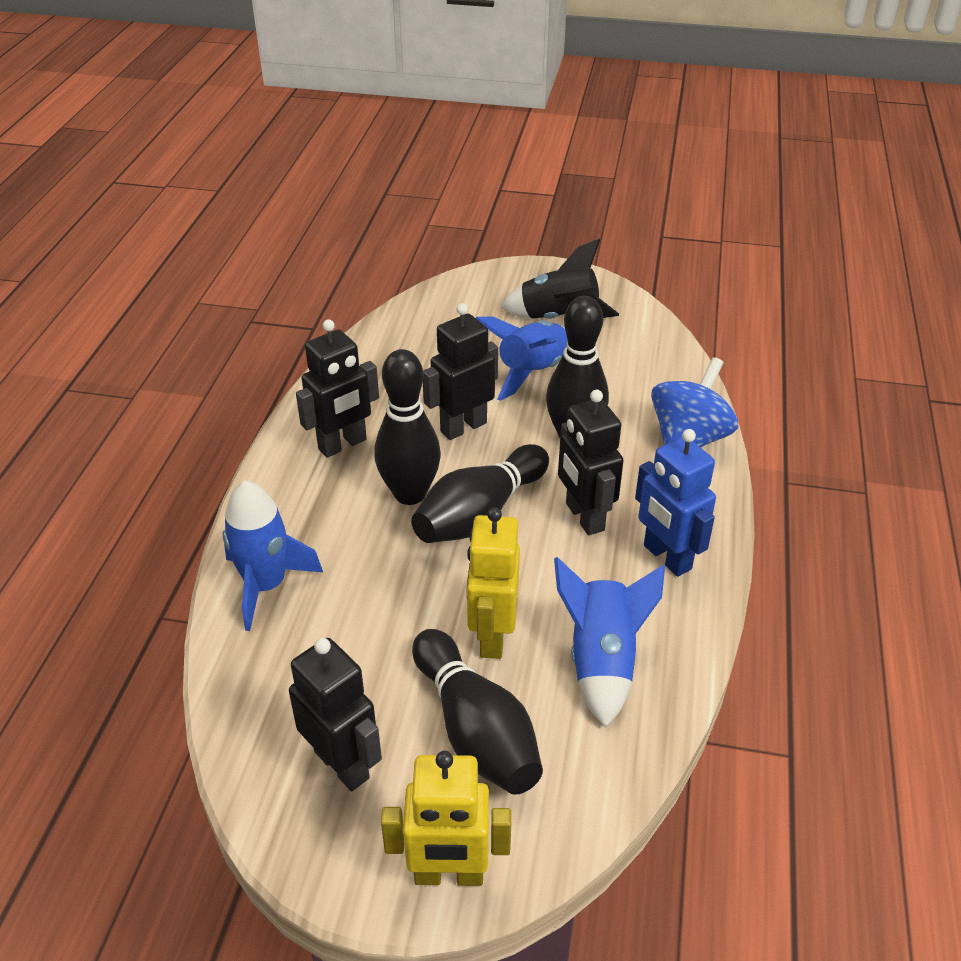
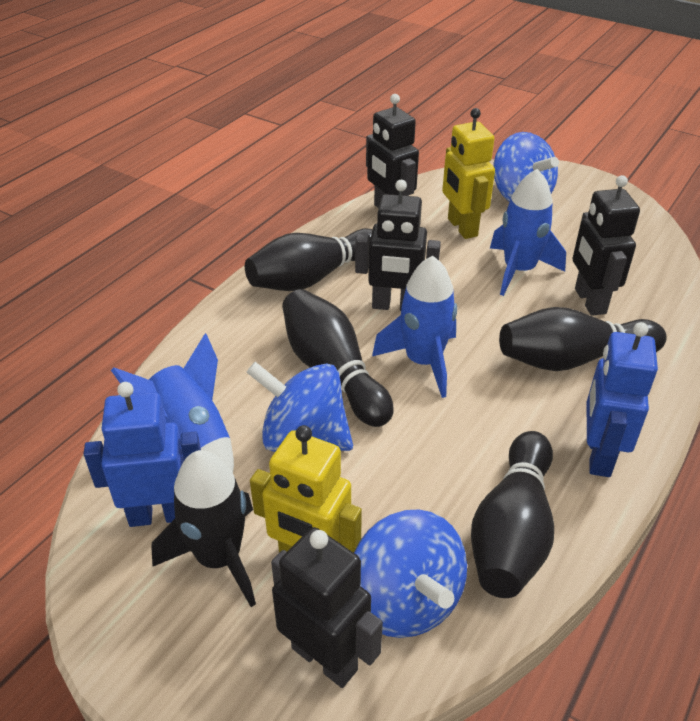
blue robot: [635,429,716,577] = 1 -> [84,382,201,527] [587,322,658,477] = 2
blue spinning top: [651,357,738,448] = 1 -> [246,362,353,452] [354,509,467,638] [493,132,559,202] = 3

